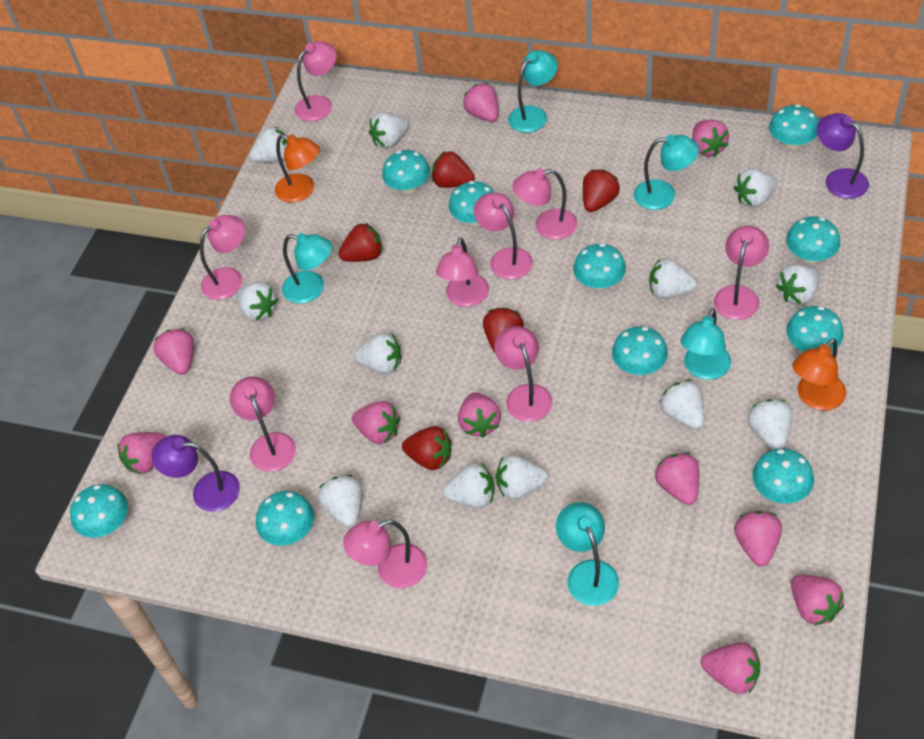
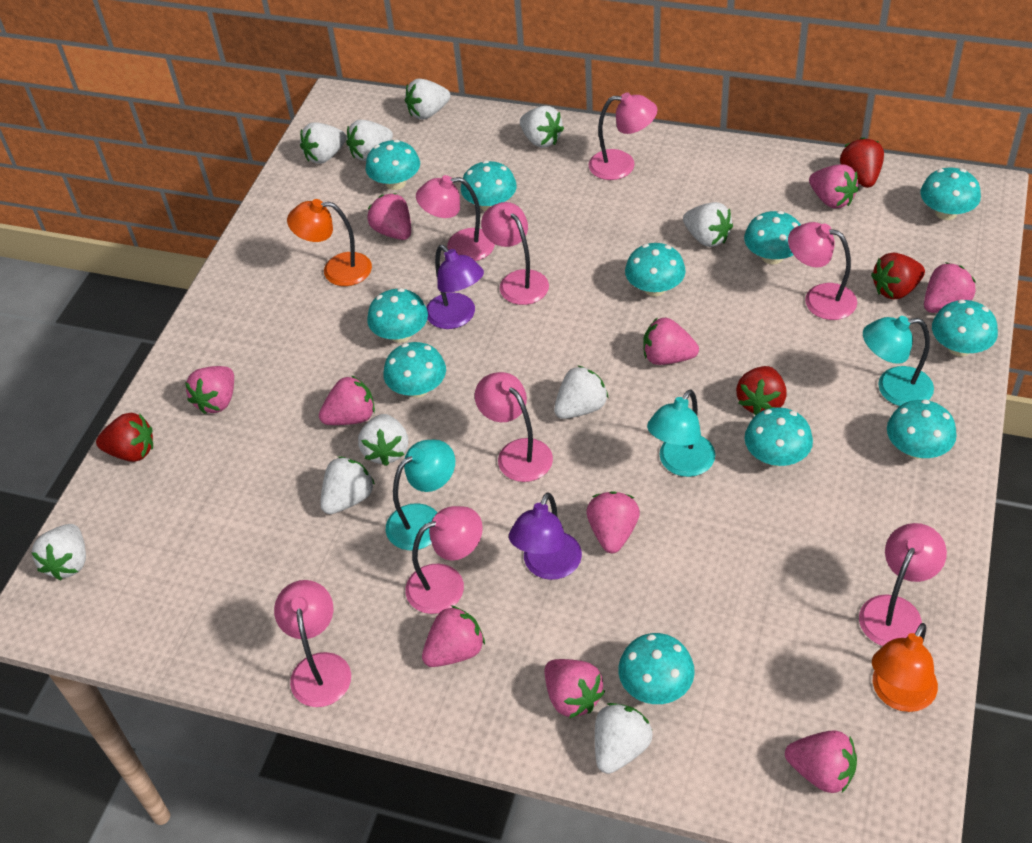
pink lamp: [200,215,245,300] [230,376,296,472] [295,41,337,121] [343,520,428,588] [436,237,489,307] [474,192,533,280] [494,326,553,422] [512,168,578,240] [714,226,769,320] = 9 -> [274,580,351,707] [405,506,483,614] [416,175,495,261] [475,372,553,482] [481,202,549,305] [588,92,657,180] [788,222,857,320] [859,523,947,646] = 8
red strawberry: [338,223,383,262] [402,426,452,470] [432,151,475,188] [483,307,524,352] [583,169,620,212] = 5 -> [96,413,153,462] [736,366,787,415] [840,137,884,188] [871,252,925,300] = 4
turquoise lamp: [282,233,332,304] [508,50,558,133] [556,502,619,606] [633,134,699,210] [680,308,731,380] = 5 -> [386,440,455,550] [647,389,715,477] [863,316,934,406] = 3
turquoise mushroom: [70,484,128,538] [256,491,314,546] [382,150,430,194] [449,181,494,226] [573,243,626,290] [612,326,668,375] [752,448,814,504] [769,104,819,149] [786,216,840,263] [786,306,844,352] = 10 -> [366,140,420,190] [367,288,428,343] [383,342,446,398] [461,160,517,211] [618,633,695,704] [625,243,686,297] [744,211,801,264] [745,407,813,466] [887,399,957,459] [920,168,981,220] [932,300,998,356] = 11
white strawberry: [236,282,278,321] [249,127,288,162] [318,475,362,527] [354,332,401,374] [369,112,409,148] [443,463,494,508] [496,454,548,500] [649,258,697,299] [659,379,704,429] [734,168,778,207] [748,399,792,450] [776,264,820,305] = 12 -> [31,524,86,580] [300,122,346,164] [320,456,375,514] [346,120,393,161] [358,414,408,466] [405,79,450,120] [520,106,564,148] [554,365,609,419] [595,703,653,774] [683,202,733,247] = 10

